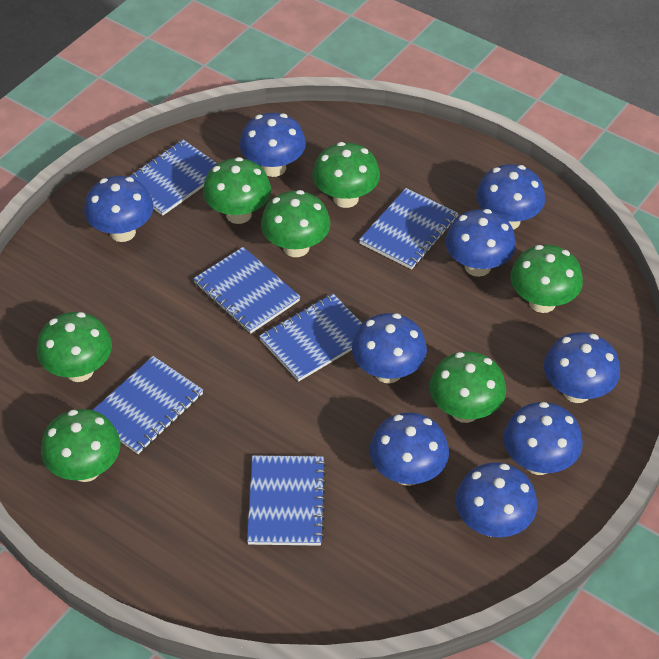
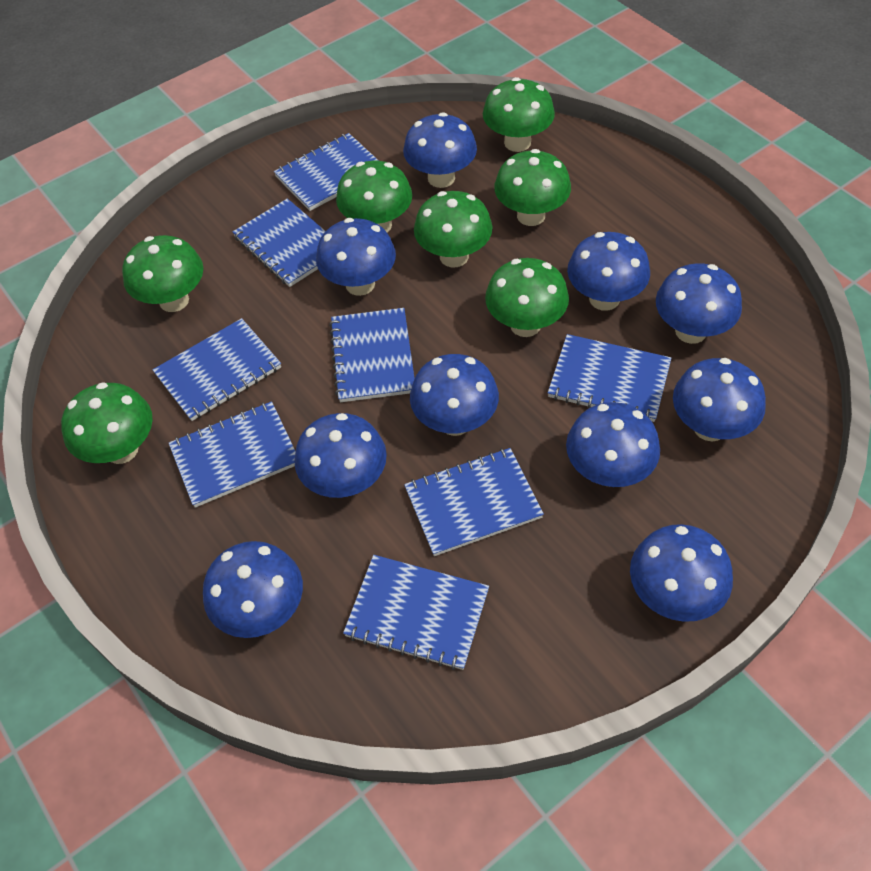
blue mushroom: [84,176,153,242] [239,113,306,177] [352,313,427,383] [370,412,449,486] [445,209,516,277] [456,462,537,537] [476,164,545,230] [503,402,583,475] [544,332,620,403] = 9 -> [203,541,303,638] [294,413,387,498] [316,218,396,296] [403,112,477,188] [410,354,499,436] [566,402,660,487] [567,232,650,311] [630,524,733,622] [656,263,742,344] [673,358,766,442] = 10
blue notebook: [93,356,203,454] [129,140,218,216] [193,247,300,334] [247,455,326,546] [259,294,363,382] [359,188,458,269] = 6 -> [153,318,281,421] [168,401,296,508] [233,199,326,287] [274,133,379,211] [329,308,415,402] [343,555,489,670] [404,448,544,556] [548,334,671,422] = 8

